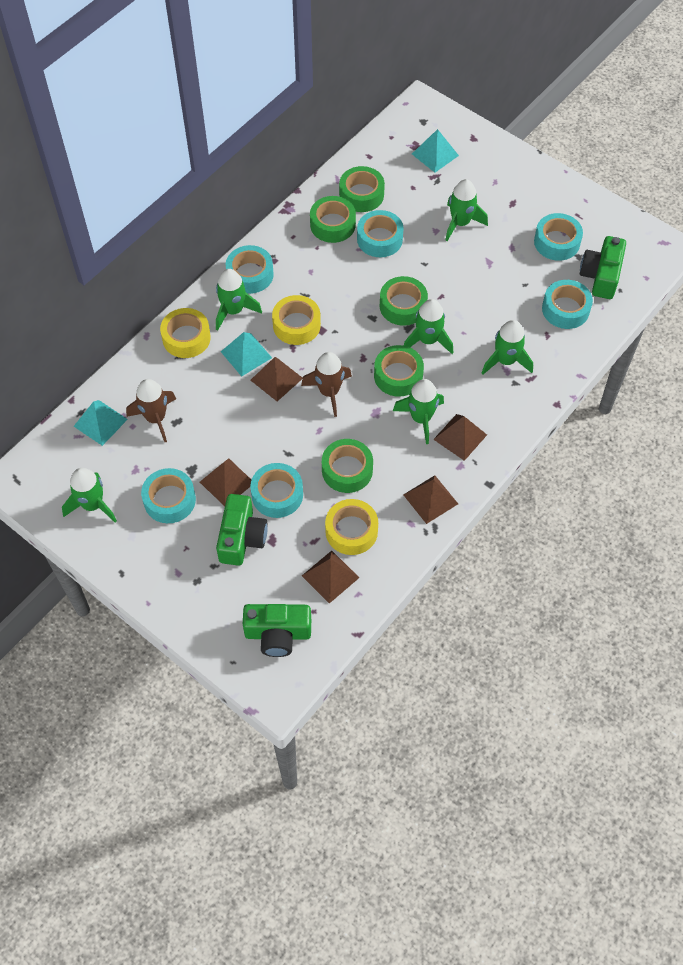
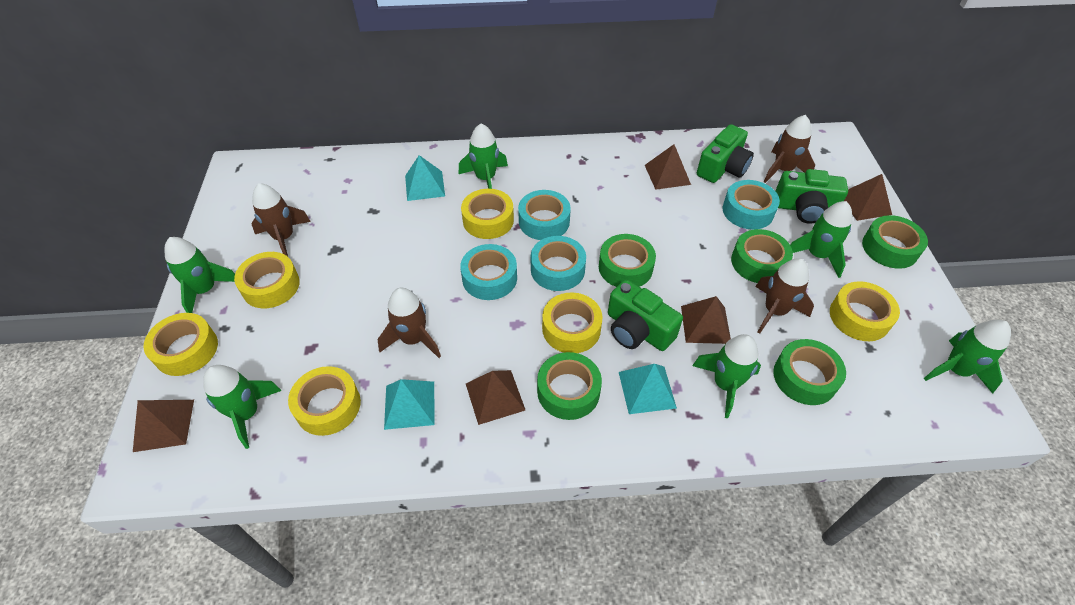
brown rocket: [126,379,176,442] [301,352,352,417] = 2 -> [251,183,311,256] [378,288,441,358] [755,258,814,334] [764,115,815,183] = 4
turquoise tape: [141,468,196,523] [226,245,274,294] [250,463,303,518] [357,210,404,257] [534,213,583,261] [542,280,593,329] = 6 -> [460,244,517,300] [518,190,571,240] [531,236,586,291] [723,180,780,230] = 4
yellow tape: [160,308,211,358] [272,295,321,345] [325,499,378,555] = 3 -> [143,313,218,376] [234,252,300,308] [288,366,361,436] [461,189,514,239] [542,292,603,353] [830,281,900,341] = 6

